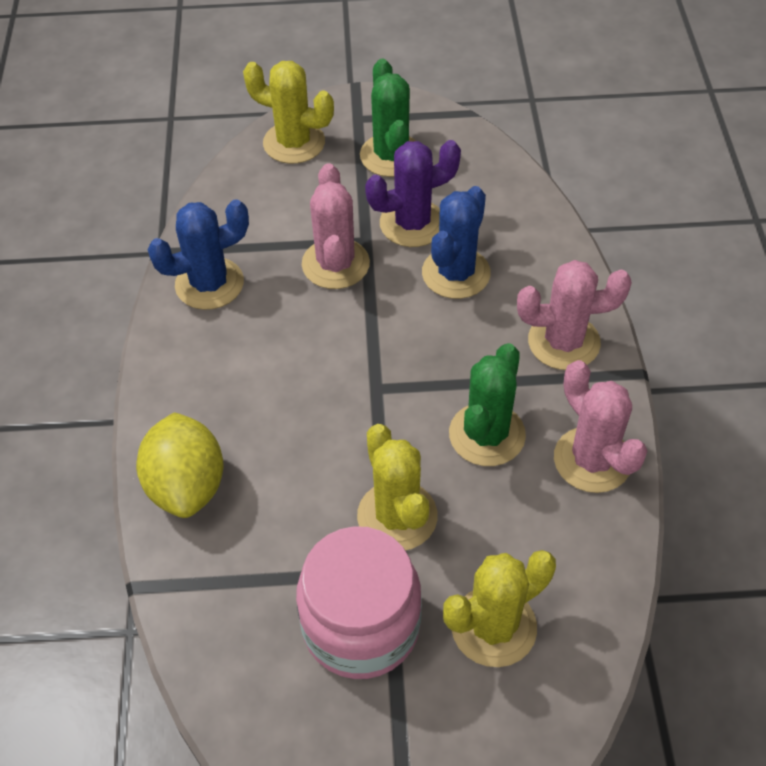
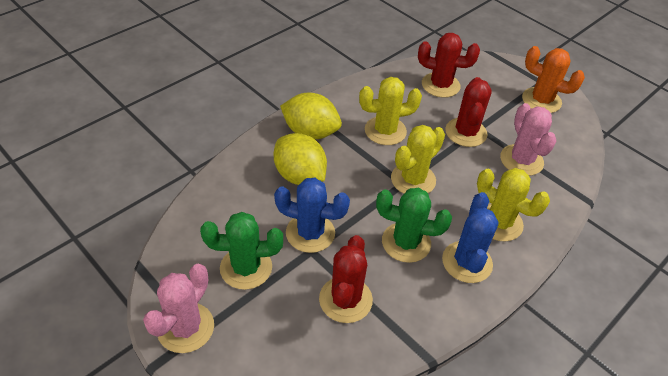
orange cactus: none = 0 -> [522,46,585,113] = 1
pink cactus: [302,163,370,289] [517,260,632,370] [554,360,647,493] = 3 -> [143,264,214,353] [500,103,556,176] = 2
pink jar: [296,526,422,679] = 1 -> none = 0
purple cactus: [365,140,461,247] = 1 -> none = 0
red cactus: none = 0 -> [319,235,373,323] [418,33,480,98] [445,77,492,147] = 3
yellow lemon: [136,412,224,518] = 1 -> [274,133,327,185] [280,93,342,139] = 2

